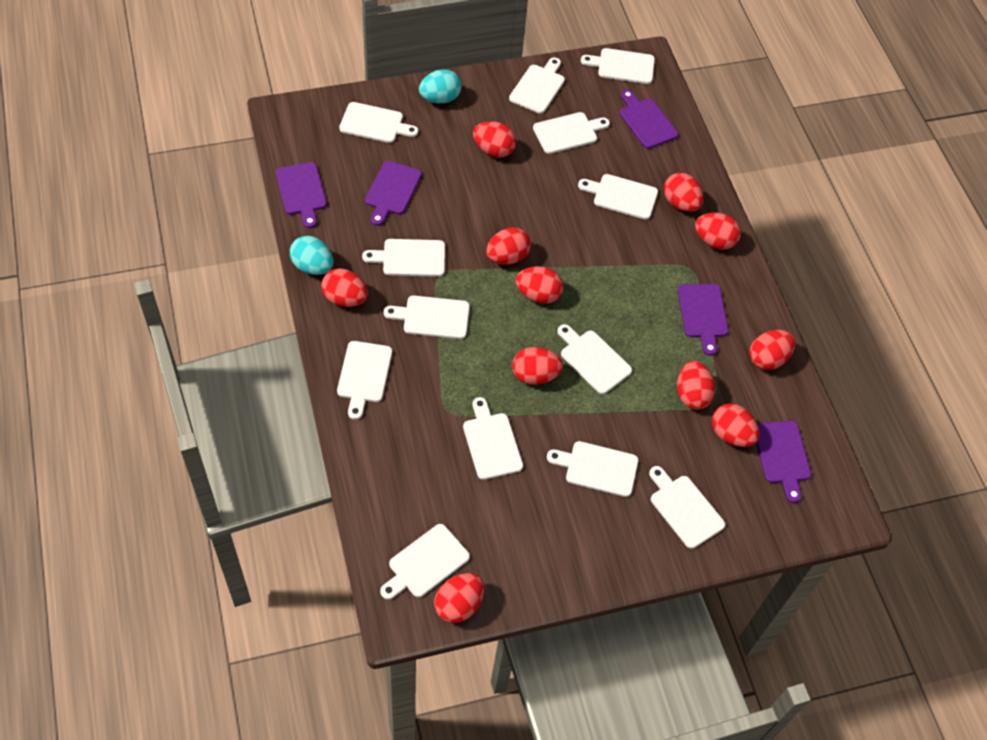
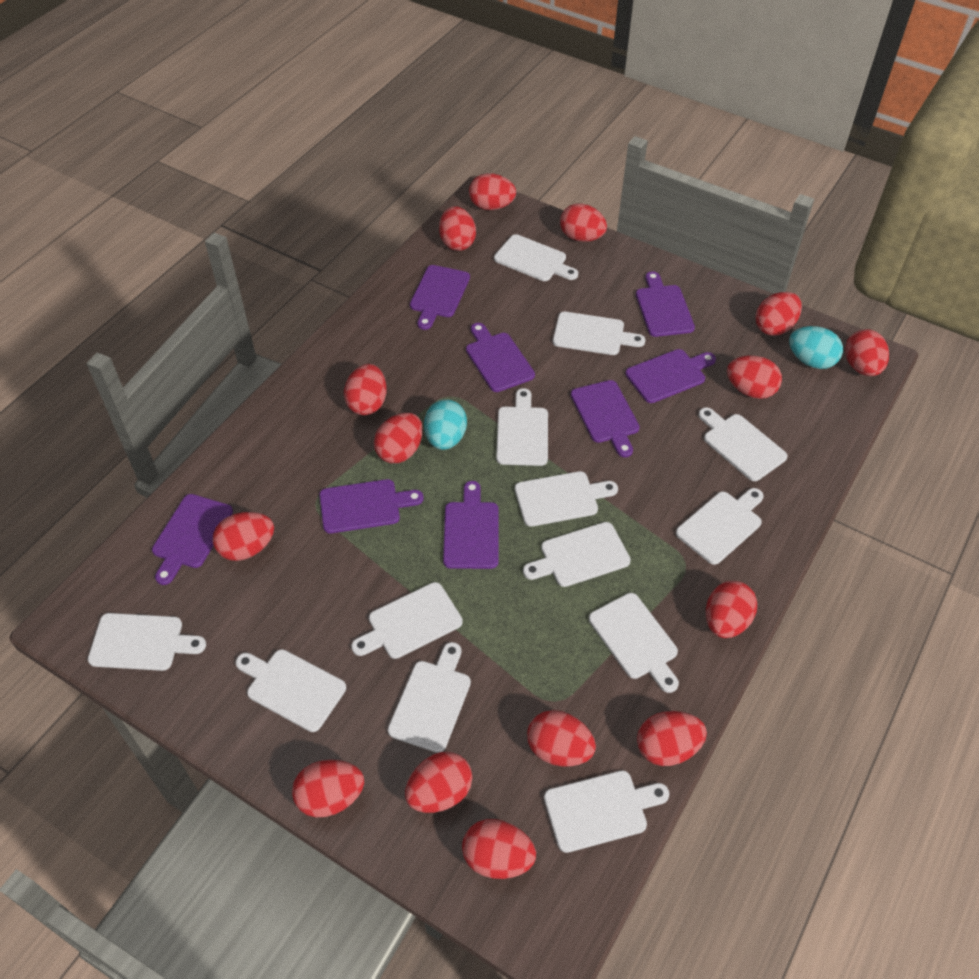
purple cutting board: [276,162,327,228] [365,161,422,226] [619,90,678,149] [678,284,728,356] [756,421,811,503] = 5 -> [152,494,233,585] [319,479,423,533] [410,265,470,330] [443,481,499,569] [466,323,535,392] [571,380,640,457] [625,349,716,403] [636,271,695,337] = 8
red egg: [321,268,368,307] [434,573,484,623] [473,121,516,158] [486,227,531,265] [512,347,563,385] [515,266,564,304] [664,172,704,212] [677,361,716,410] [695,213,741,250] [712,403,760,447] [749,330,795,370] = 11 -> [213,512,274,561] [292,760,364,817] [344,364,387,415] [374,413,423,463] [405,752,472,813] [439,206,476,251] [462,819,536,879] [469,173,516,210] [527,710,596,766] [560,203,607,242] [637,711,707,766] [706,581,757,638] [727,356,782,399] [755,292,802,336] [845,329,889,376] = 15

